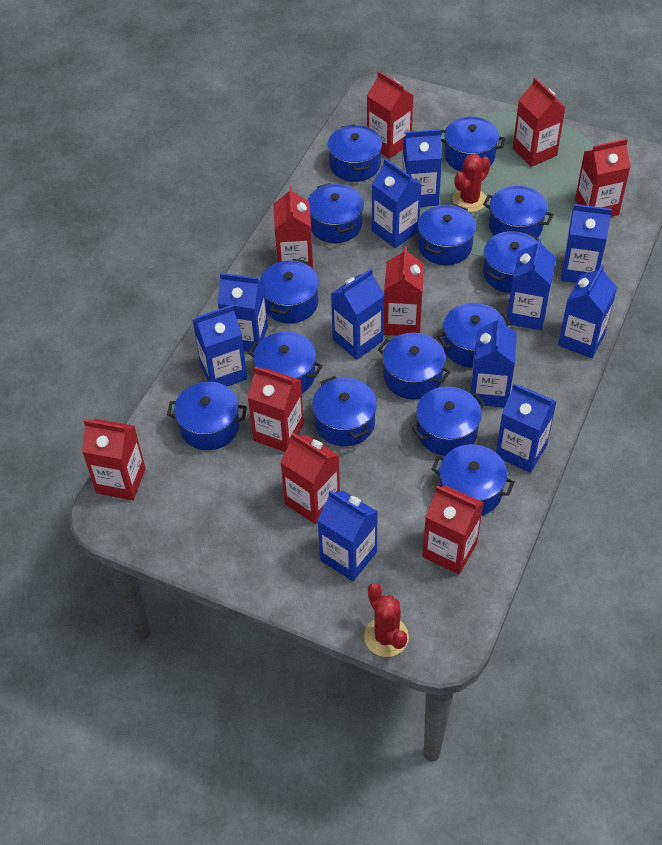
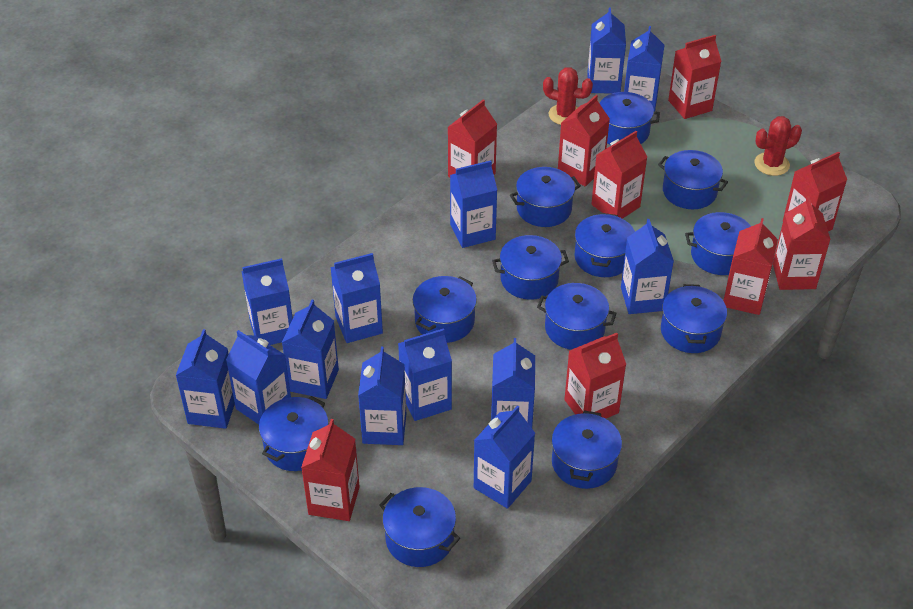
blue carton: [193,305,247,386] [218,273,268,353] [317,490,378,581] [331,269,385,360] [372,158,422,248] [402,129,442,207] [470,316,517,407] [496,384,557,473] [506,238,556,330] [558,265,617,358] [561,204,612,283] = 11 -> [175,329,235,429] [226,330,291,425] [241,258,293,345] [282,300,339,399] [330,253,383,343] [358,347,406,445] [398,328,452,421] [450,160,497,248] [474,405,535,509] [491,338,535,428] [587,7,626,94] [621,219,674,314] [624,26,664,111] = 13
blue pot: [167,382,247,450] [248,332,323,393] [260,259,319,323] [308,183,364,243] [312,376,377,446] [328,124,382,182] [378,333,451,399] [411,386,485,456] [418,204,476,265] [432,444,514,516] [437,303,511,368] [441,117,505,172] [483,186,554,238] [483,231,539,293] = 14 -> [259,396,329,471] [379,487,460,567] [413,276,477,343] [492,235,569,300] [510,167,581,227] [537,283,617,350] [552,410,622,489] [574,213,635,277] [600,92,660,144] [658,150,728,209] [661,284,727,353] [685,212,751,275] = 12

